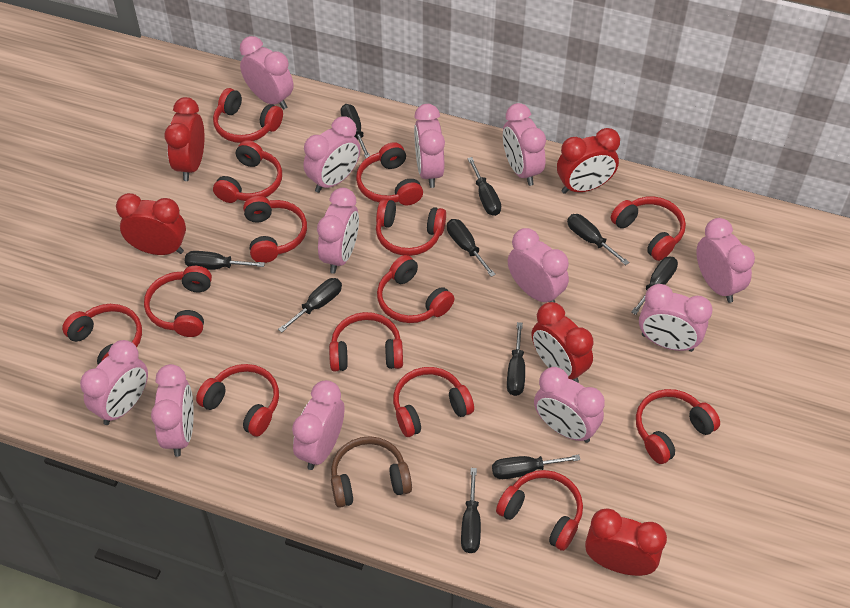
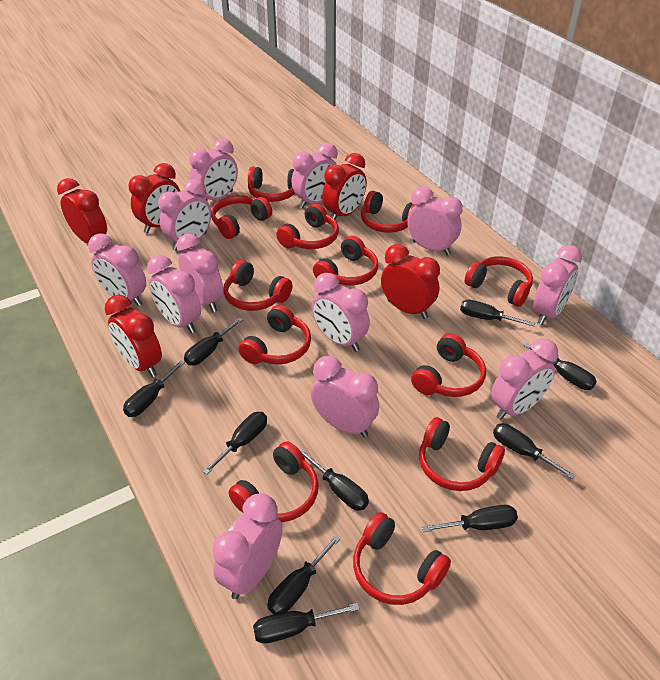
brown headphones: [331,436,412,508] = 1 -> none = 0
red headphones: [62,304,142,365] [144,266,212,337] [196,364,279,437] [213,88,283,143] [213,140,282,203] [243,196,307,263] [329,312,403,371] [356,142,423,205] [376,199,446,256] [377,255,455,323] [393,367,474,437] [496,470,583,551] [611,196,686,261] [636,389,720,464] = 14 -> [211,195,272,239] [224,260,292,311] [228,441,319,522] [238,305,311,364] [248,167,295,202] [276,204,339,249] [313,236,378,285] [353,512,451,605] [361,191,416,233] [411,333,486,397] [419,417,505,491] [465,256,533,307] = 12

